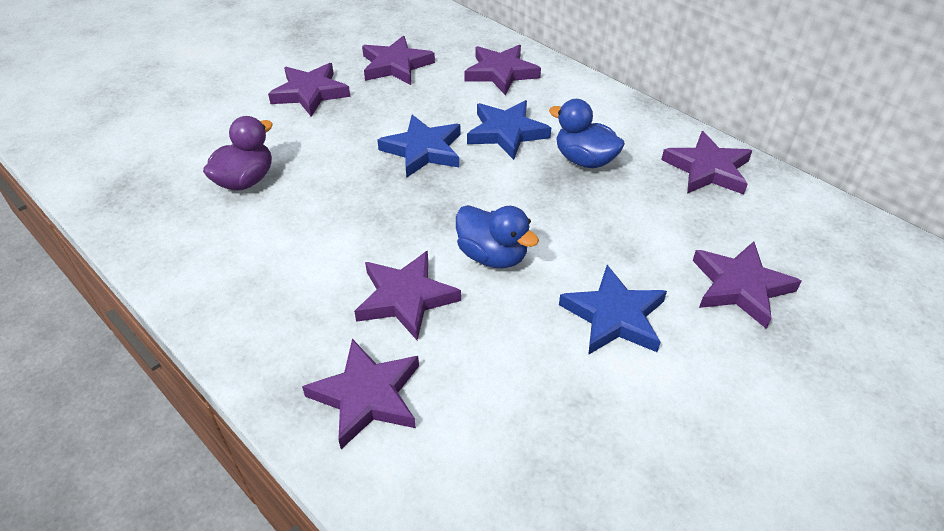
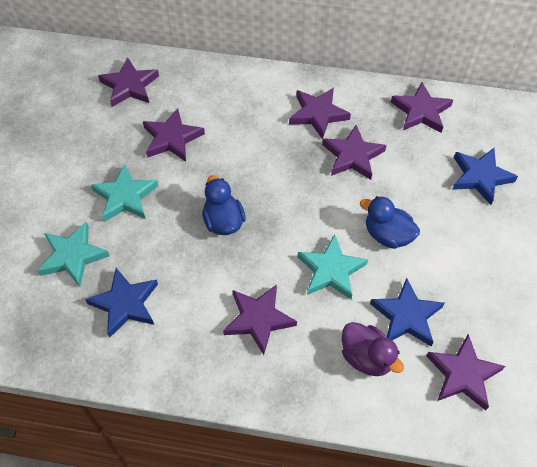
turquoise star: none = 0 -> [38,222,109,287] [91,163,158,222] [298,234,368,299] = 3

